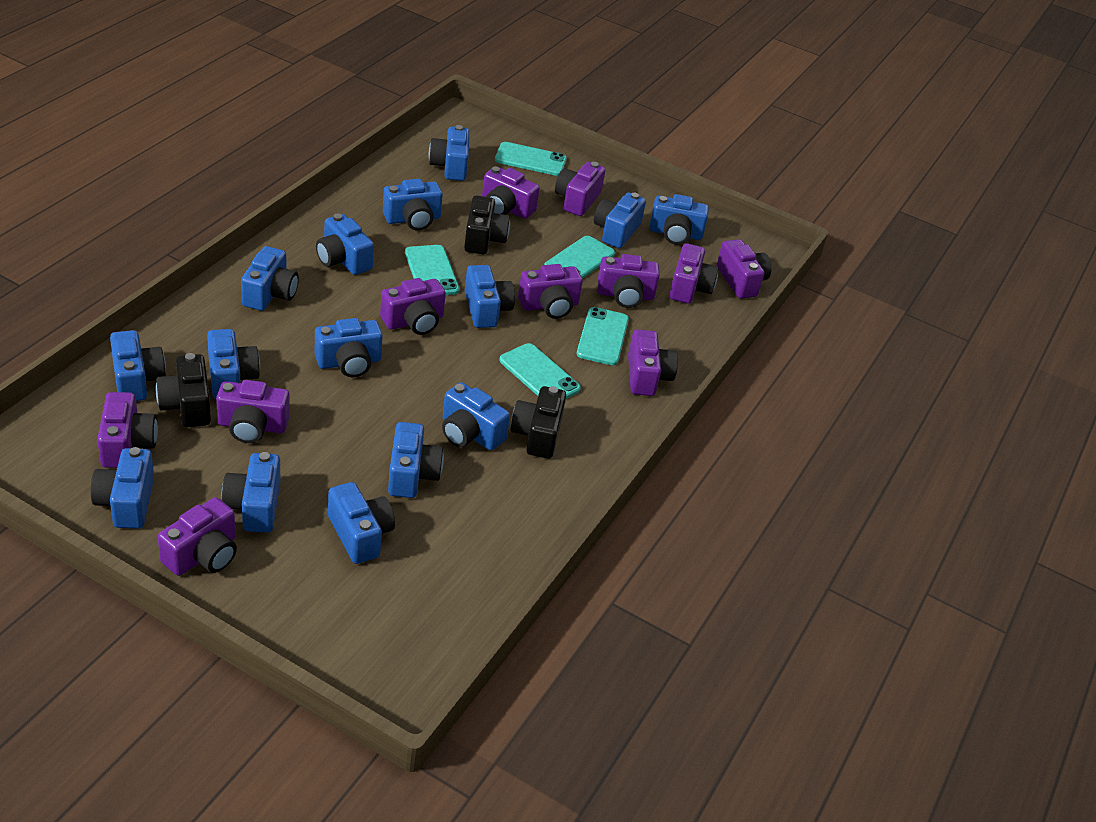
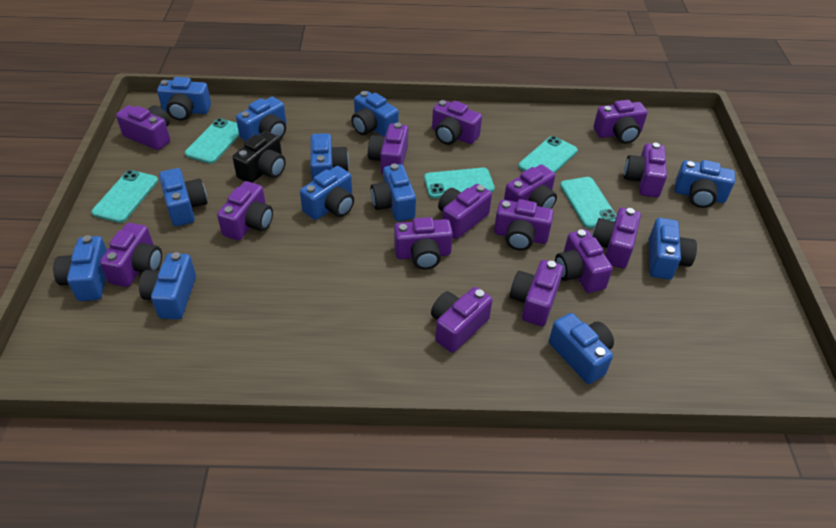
black camera: [156,353,211,427] [464,195,510,254] [511,386,566,459] = 3 -> [232,131,286,183] = 1
blue camera: [91,447,154,529] [110,330,166,401] [207,329,260,399] [222,452,280,533] [241,246,299,311] [315,318,383,377] [316,214,374,275] [328,482,395,564] [383,179,443,230] [388,422,444,498] [429,125,470,181] [442,382,510,450] [465,265,515,328] [594,193,646,248] [649,194,709,245] = 15 -> [53,235,107,301] [139,252,196,320] [157,77,211,121] [159,168,208,226] [236,97,286,141] [300,166,354,220] [310,133,349,181] [351,91,399,136] [371,164,416,221] [549,313,614,384] [649,218,697,280] [674,160,735,208] = 12
purple camera: [97,392,158,468] [158,497,237,576] [216,380,290,443] [380,278,446,335] [482,166,540,219] [518,264,583,319] [555,162,605,216] [597,254,660,308] [628,329,678,396] [669,243,719,304] [717,239,771,299] = 11 -> [100,223,162,287] [116,105,170,150] [217,181,273,241] [368,122,408,174] [394,217,453,269] [431,287,493,353] [432,100,482,145] [438,184,492,239] [494,199,554,251] [504,164,557,209] [510,260,563,326] [555,229,613,293] [592,208,641,268] [593,100,648,144] [624,143,667,197] = 15

